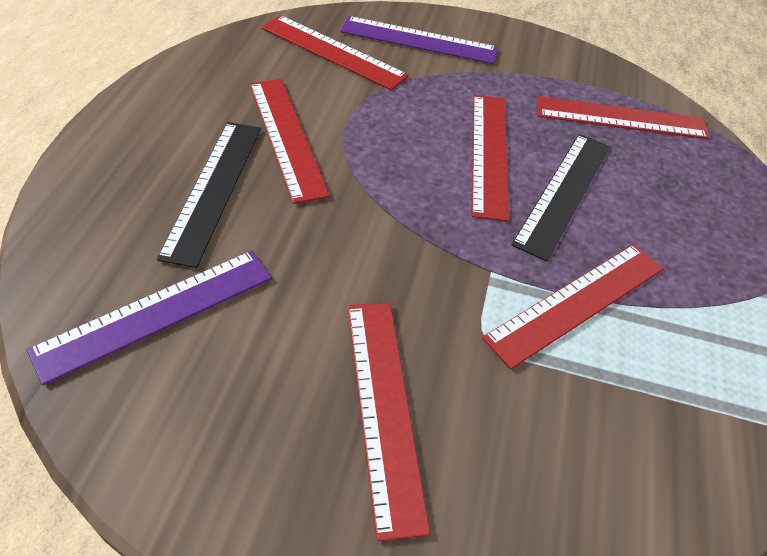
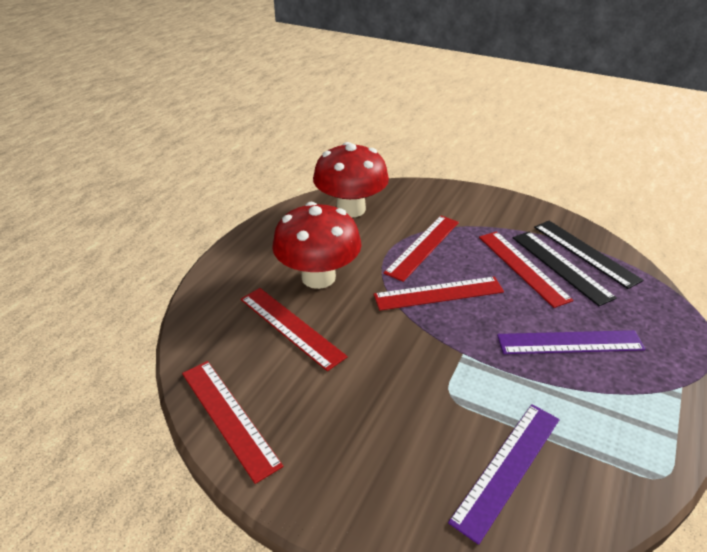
red mushroom: none = 0 -> [272,202,362,289] [313,142,389,218] = 2
red ruler: [250,79,330,204] [262,15,409,90] [348,303,430,541] [472,95,509,221] [482,244,664,369] [537,96,710,139] = 6 -> [182,361,283,484] [241,288,348,371] [374,277,504,311] [384,216,459,282] [479,232,573,308] = 5

